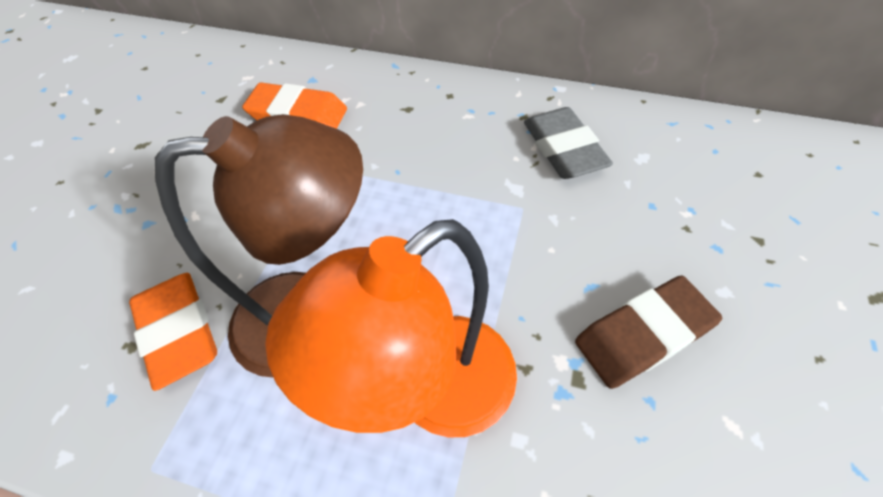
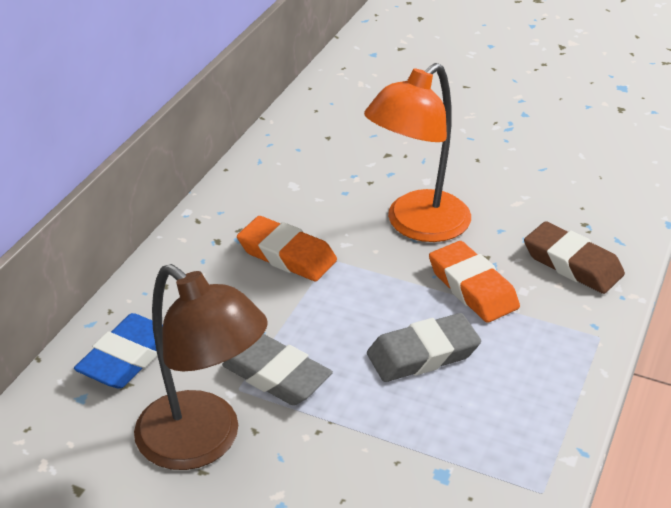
blue eraser: none = 0 -> [74,313,163,389] = 1
grey eraser: [524,107,613,179] = 1 -> [222,334,333,405] [367,313,481,382] = 2

